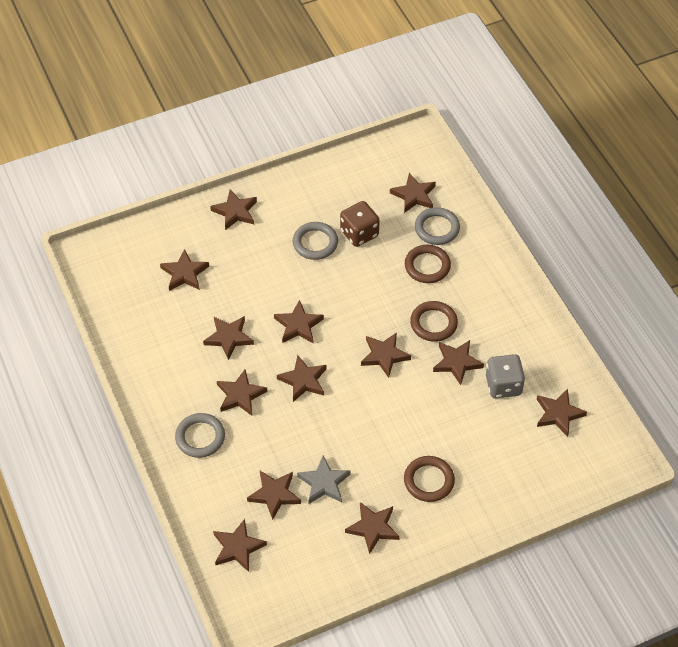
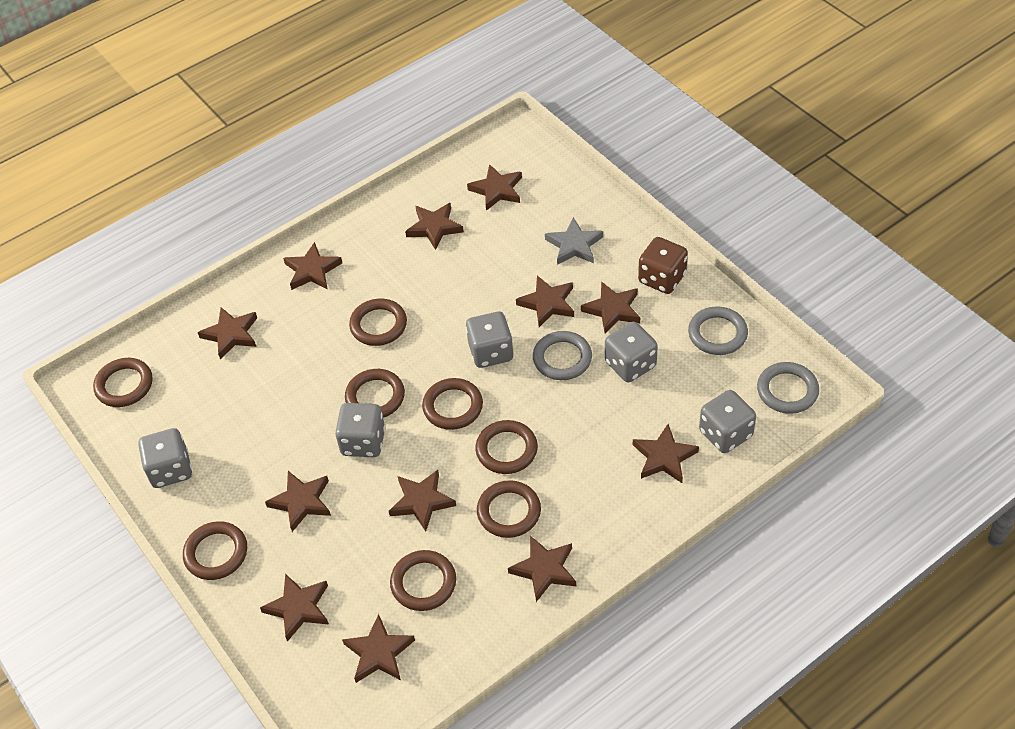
brown ring: [404,456,455,502] [405,245,451,283] [410,301,458,342] = 3 -> [93,358,153,407] [183,521,247,580] [345,369,405,418] [349,299,407,346] [390,550,456,611] [422,378,483,430] [475,420,538,474] [477,480,541,538] = 8
brown star: [160,249,209,291] [203,316,254,360] [210,189,257,230] [213,519,267,572] [217,369,267,416] [247,471,301,520] [274,300,324,343] [277,355,327,402] [345,502,400,554] [361,332,411,378] [390,173,436,213] [433,340,484,385] [537,389,587,437] = 13 -> [198,307,257,360] [260,574,329,642] [265,471,331,532] [283,242,342,290] [342,614,415,683] [389,470,456,532] [405,203,464,250] [467,164,522,211] [508,536,576,602] [516,276,574,327] [581,281,640,334] [633,424,699,483] = 12
grey dice: [486,354,525,398] = 1 -> [138,428,192,488] [335,403,385,457] [466,311,514,368] [605,322,658,382] [699,390,756,453] = 5

